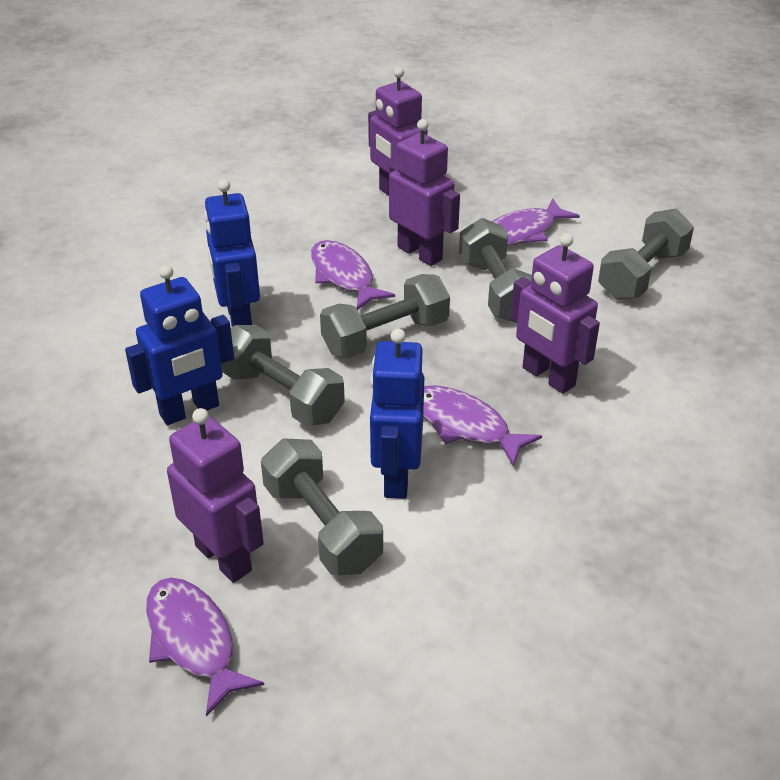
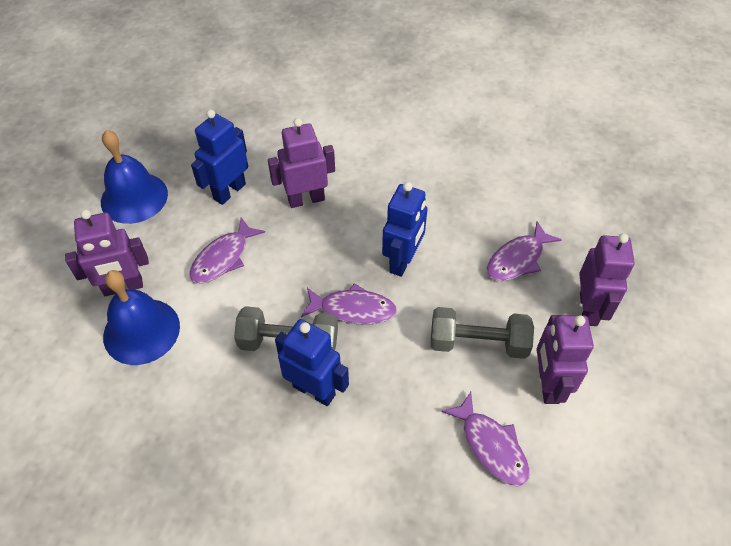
blue bell: none = 0 -> [101,130,168,224] [103,270,180,365] = 2
grey dumbbell: [221,325,345,426] [261,438,383,576] [320,274,450,358] [459,218,532,323] [598,209,694,300] = 5 -> [234,306,338,351] [431,307,534,359] = 2

